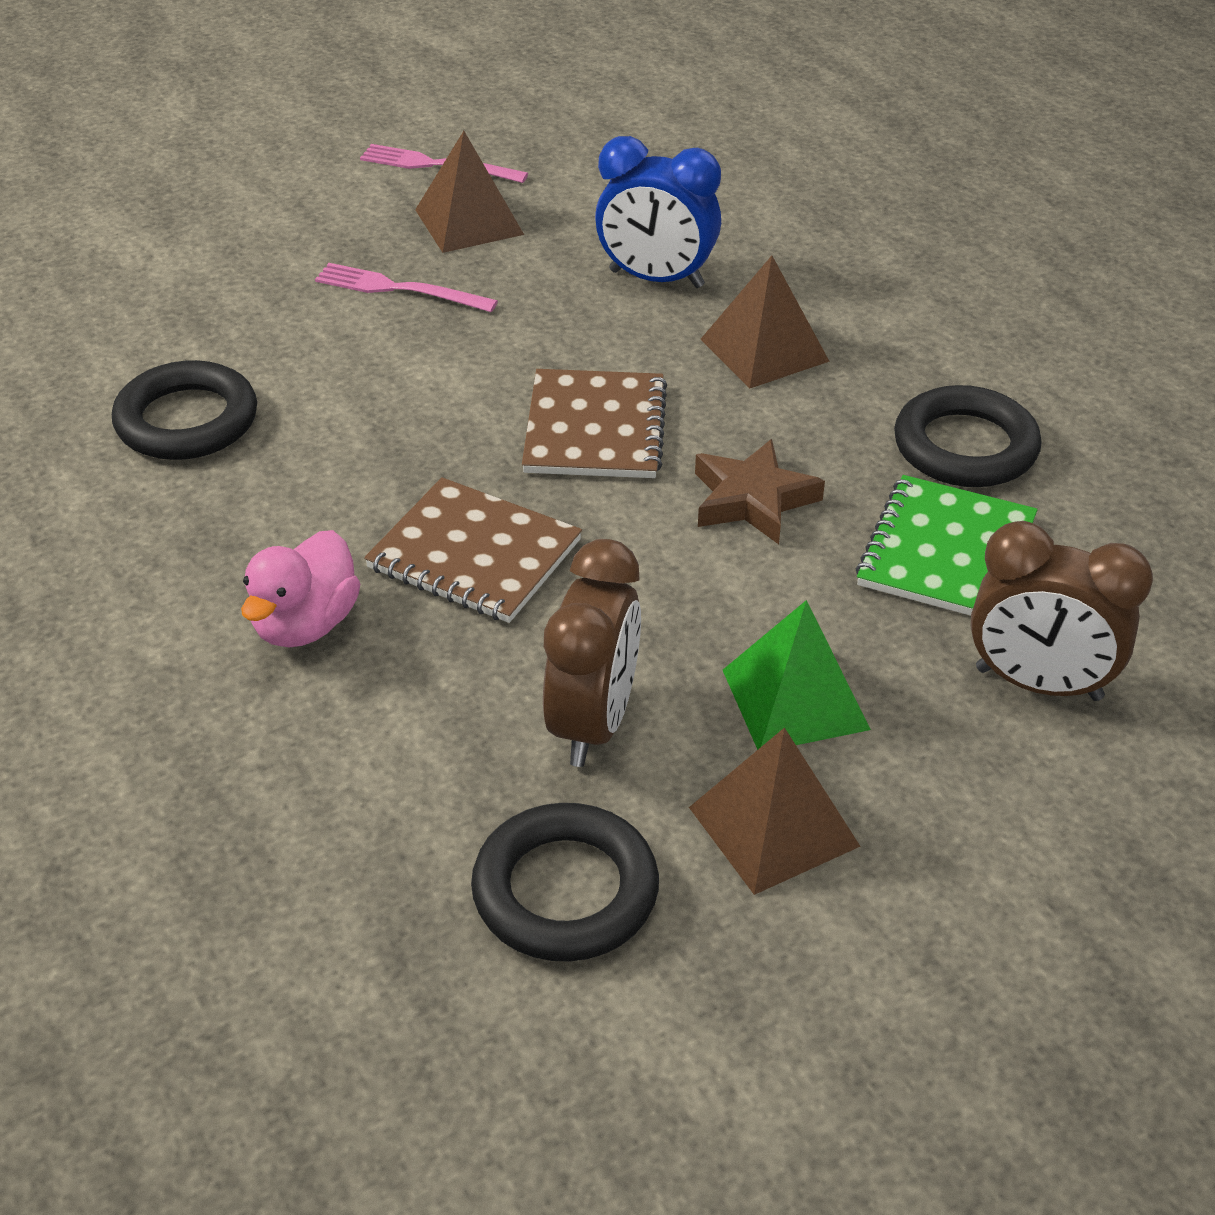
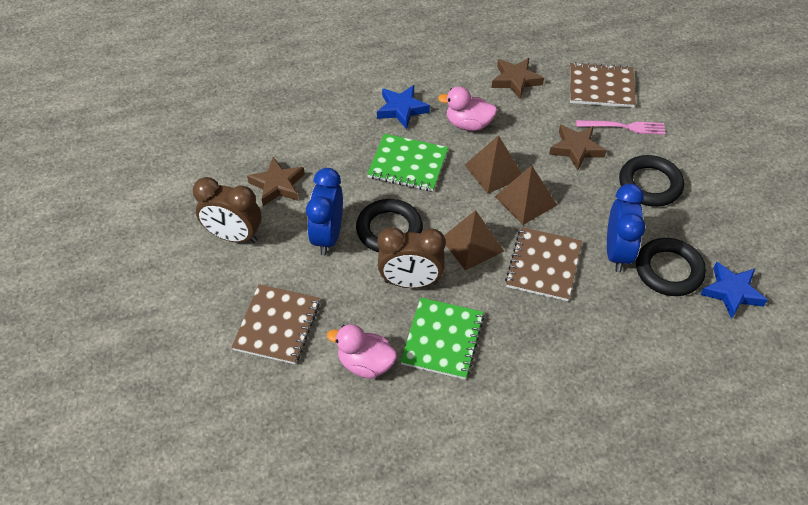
blue clock: [595,136,721,288] = 1 -> [306,168,343,256] [607,184,645,272] = 2
blue star: none = 0 -> [377,85,430,129] [700,261,767,319] = 2
brown notebook: [364,477,582,623] [522,369,667,478] = 2 -> [232,284,320,364] [505,227,582,301] [570,62,636,108] = 3
brown star: [695,439,825,544] = 1 -> [247,157,305,206] [492,58,544,99] [549,124,606,171] = 3
green notebook: [856,475,1037,616] = 1 -> [367,134,448,191] [400,298,484,380] = 2
green pyramid: [723,600,871,750] = 1 -> none = 0
pink duck: [241,530,360,648] = 1 -> [327,324,397,379] [438,86,497,131] = 2
pink fork: [315,263,498,312] [360,144,528,183] = 2 -> [576,120,665,135] = 1

